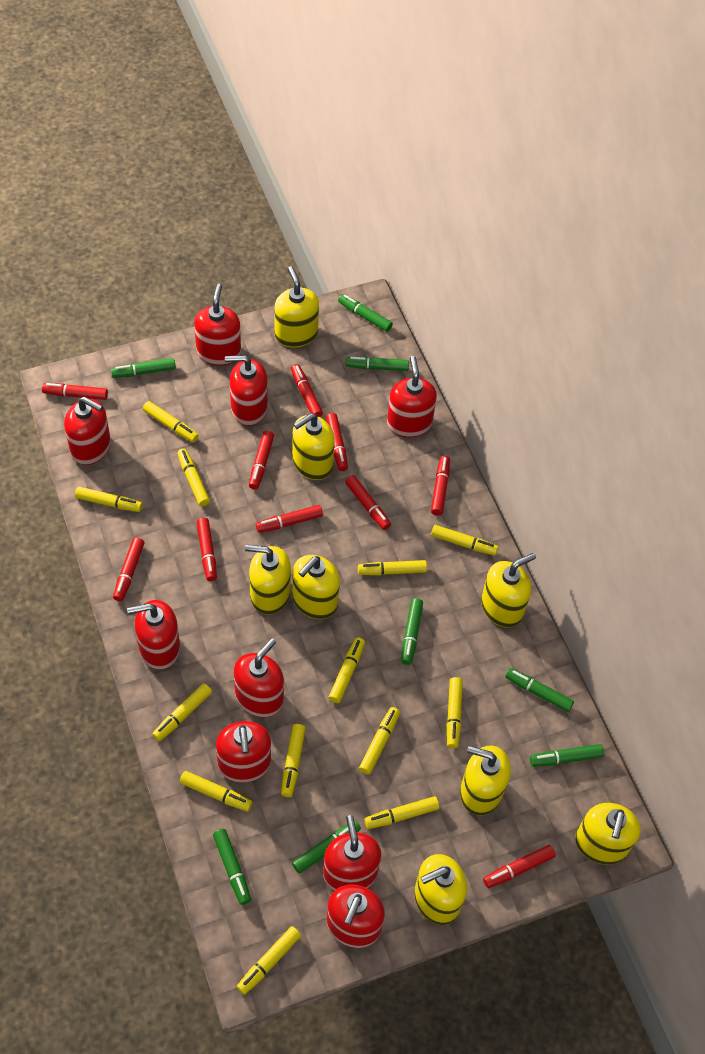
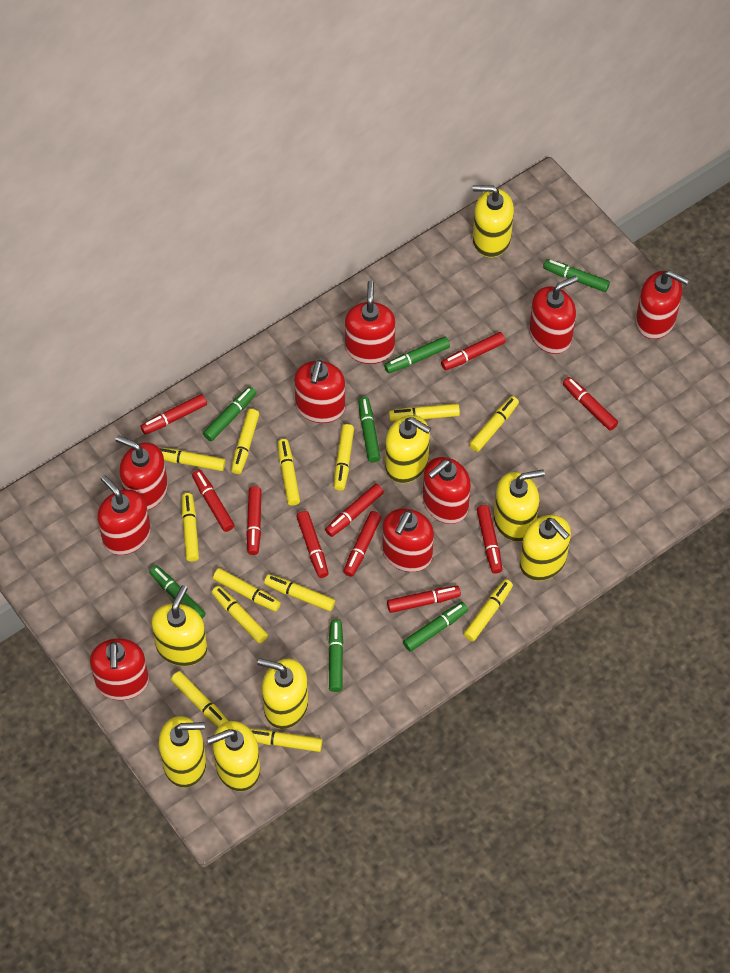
green marker: [111,358,176,378] [213,829,251,905] [292,820,361,874] [338,294,393,332] [346,357,409,371] [401,598,423,665] [505,668,574,712] [530,744,604,767] = 8 -> [149,565,206,619] [203,386,256,441] [328,620,343,692] [358,397,381,462] [384,337,450,373] [403,602,468,652] [543,259,610,292] = 7

